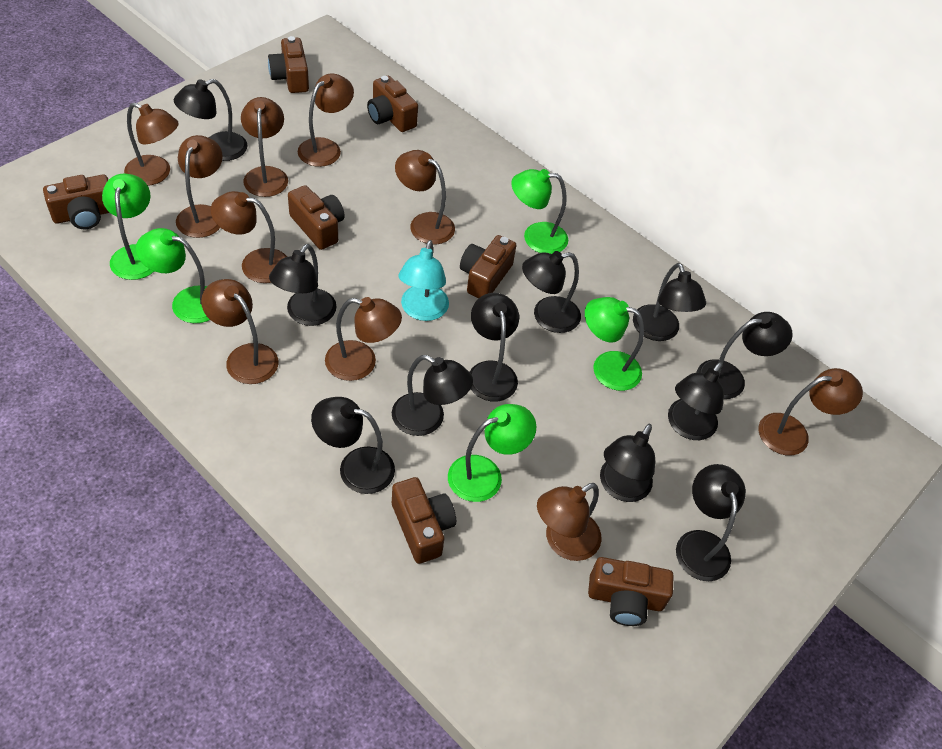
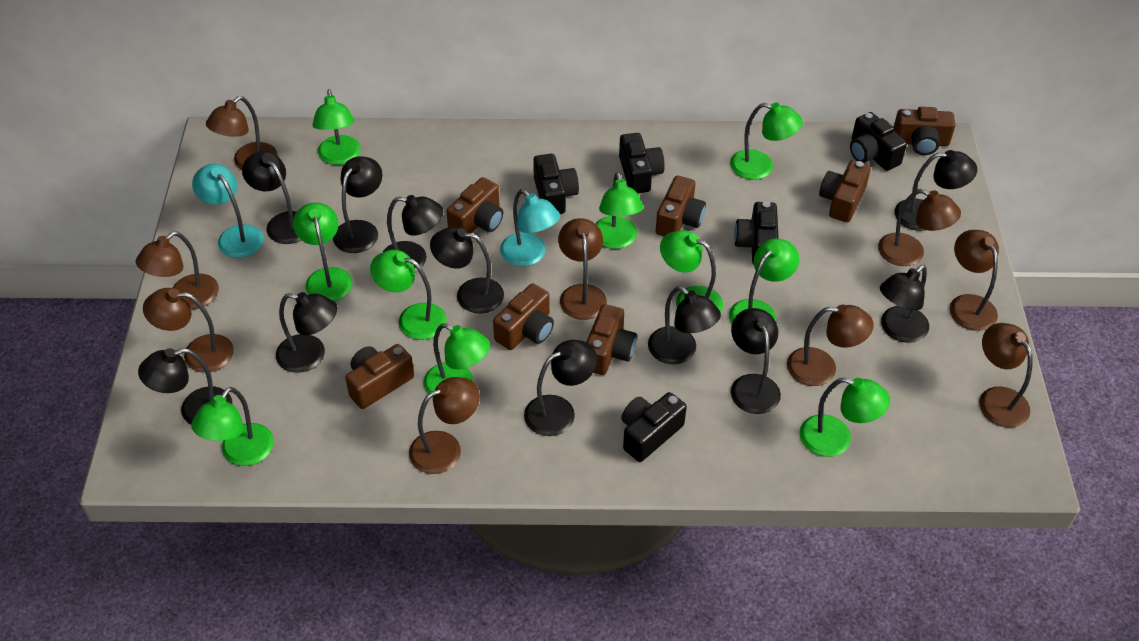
black camera: none = 0 -> [533,154,579,214] [619,133,665,193] [621,392,687,462] [734,201,779,264] [850,112,907,171] = 5
brown lamp: [124,103,179,186] [176,135,223,238] [201,279,279,384] [211,191,287,283] [241,97,288,197] [298,73,354,167] [325,297,402,381] [395,150,455,244] [537,483,602,561] [758,368,863,455] = 10 -> [136,231,219,309] [143,288,234,373] [206,96,278,169] [409,377,480,474] [558,218,607,320] [787,305,874,386] [878,189,961,266] [950,230,999,331] [979,323,1033,428] = 9
green lamp: [102,173,154,280] [136,228,210,323] [448,404,536,502] [511,169,568,254] [585,297,644,391] = 5 -> [191,387,274,466] [293,202,352,301] [313,89,361,165] [370,250,447,340] [423,323,490,398] [595,172,643,249] [660,230,723,313] [729,239,799,324] [730,103,803,180] [800,378,890,457] = 10
turquoise lamp: [398,240,449,321] = 1 -> [192,164,264,258] [500,189,560,266] = 2

